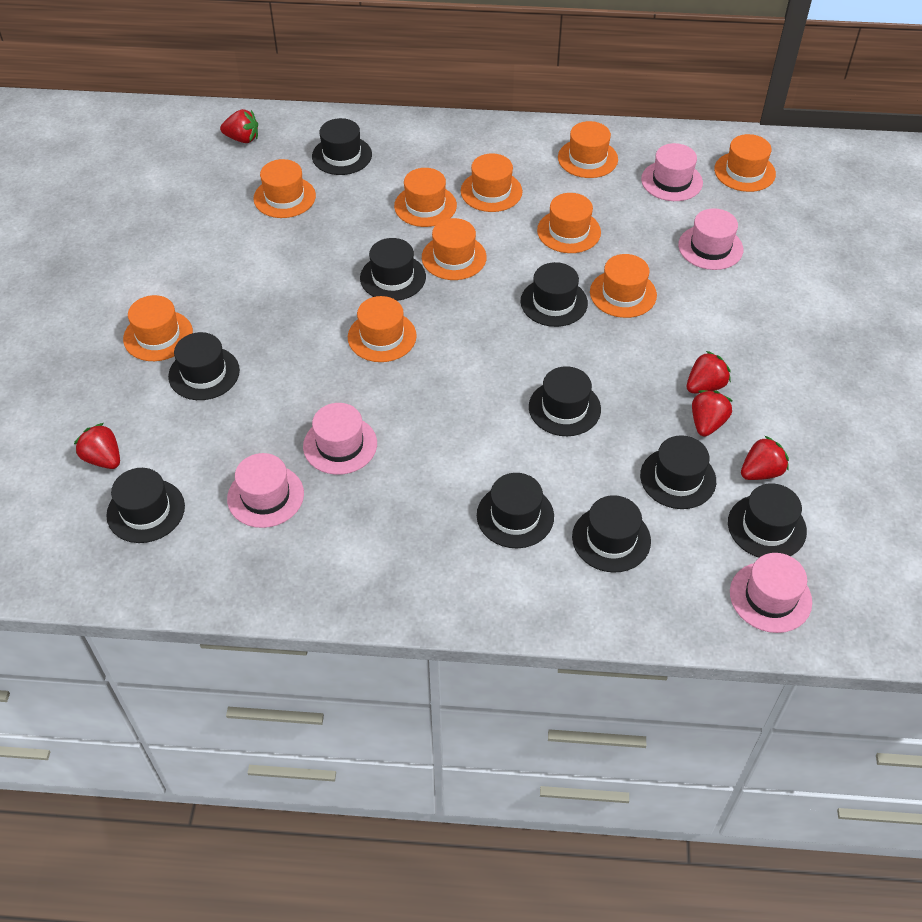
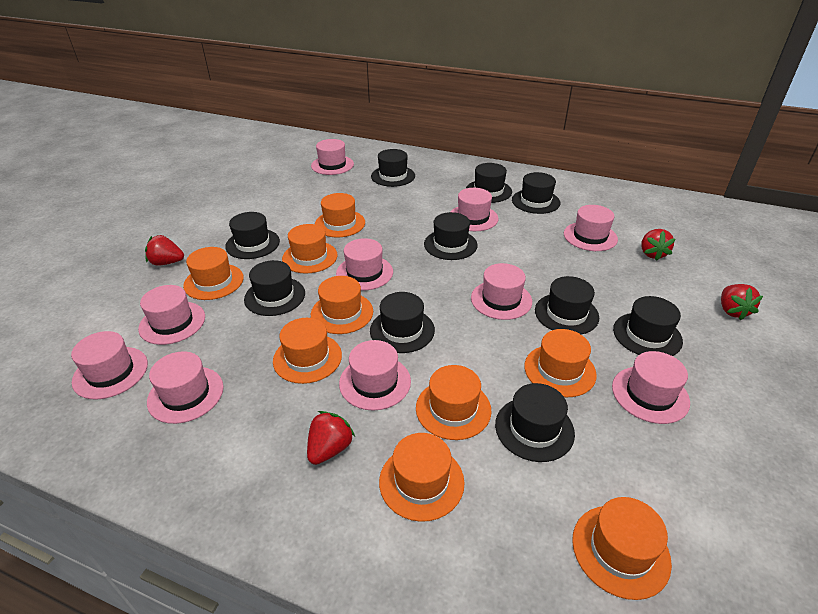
orange hat: [123,295,193,361] [253,159,316,218] [348,296,417,362] [394,168,457,227] [422,218,487,280] [461,153,522,212] [537,193,601,253] [558,121,618,178] [590,254,657,318] [714,134,776,192] = 10 -> [183,247,244,300] [273,318,342,384] [282,224,337,274] [311,276,373,334] [315,193,365,238] [379,433,465,522] [416,365,491,440] [524,329,597,397] [572,497,672,600] = 9
pink hat: [227,453,304,528] [303,403,377,475] [641,143,703,201] [678,208,743,270] [730,553,812,633] = 5 -> [71,331,148,399] [138,285,205,345] [147,351,223,424] [311,139,354,175] [336,238,393,291] [339,340,411,411] [450,188,499,231] [471,263,532,320] [564,205,618,251] [612,351,690,424] = 10
red strawberry: [74,423,120,469] [220,109,258,143] [687,351,731,394] [692,390,732,437] [741,436,789,480] = 5 -> [145,235,184,266] [307,411,355,465] [641,229,676,261] [721,284,763,320] = 4

